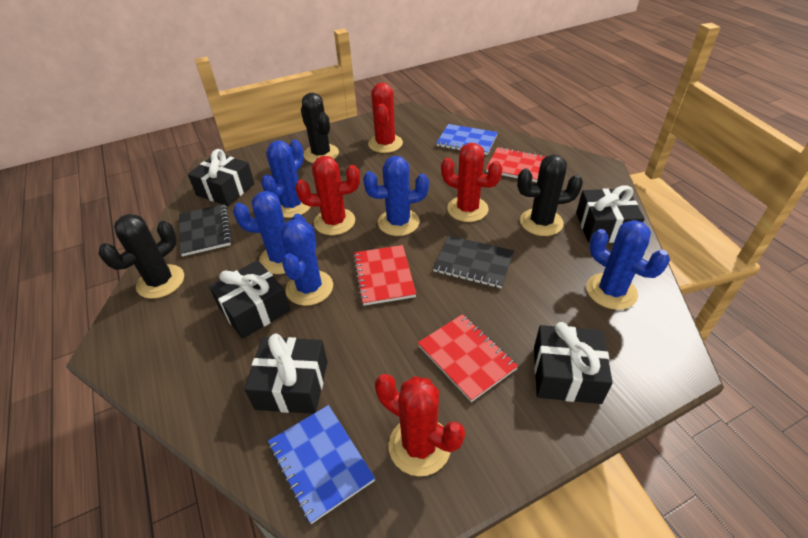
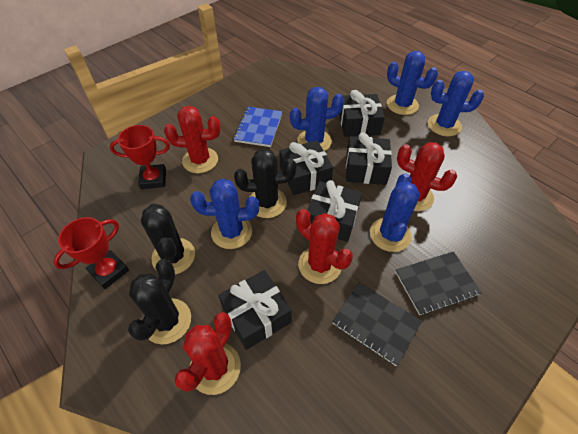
blue notebook: [268,405,375,524] [436,124,498,155] = 2 -> [234,107,282,147] = 1
red notebook: [353,245,416,306] [418,314,518,402] [486,147,547,182] = 3 -> none = 0
red trophy: none = 0 -> [53,217,129,289] [110,125,170,189] = 2

